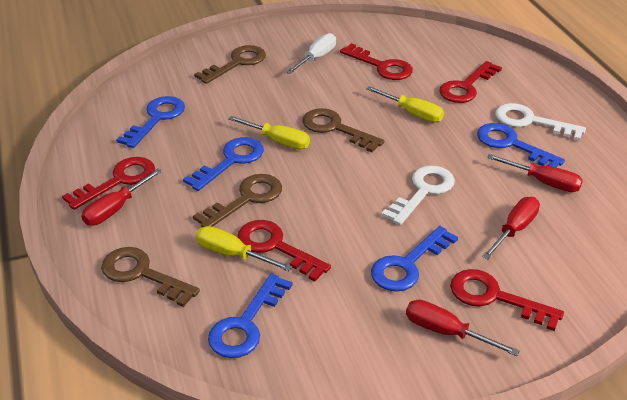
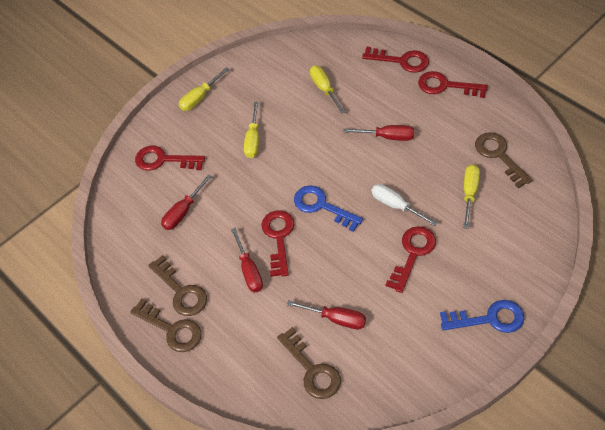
blue key: [116,96,185,148] [183,137,264,191] [208,273,292,358] [371,226,458,292] [477,123,565,168] = 5 -> [294,185,363,232] [440,300,524,333] = 2
white key: [381,166,455,225] [495,103,586,141] = 2 -> none = 0
yellow screwdriver: [196,226,292,271] [229,116,310,149] [366,86,444,122] = 3 -> [179,67,229,111] [244,102,259,158] [310,66,345,114] [463,164,480,229] = 4

